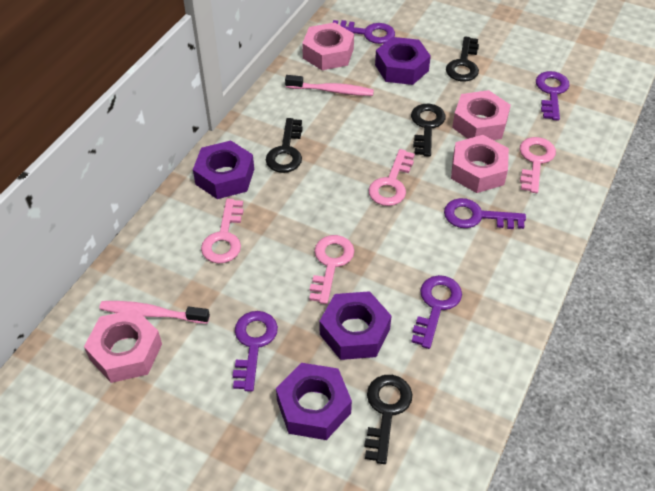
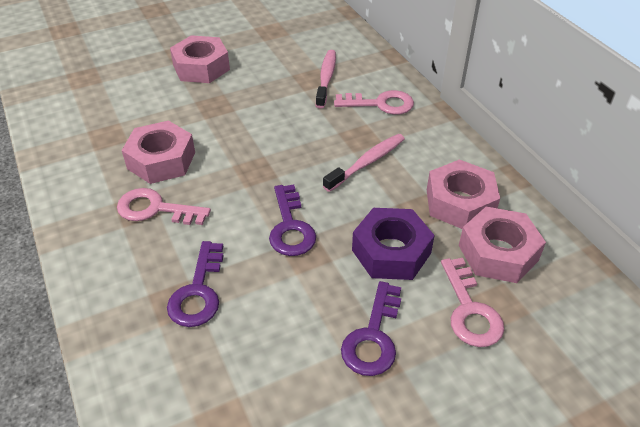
black key: [266,118,303,173] [364,375,413,464] [411,104,446,157] [446,36,479,81] = 4 -> none = 0
pink key: [201,199,244,264] [309,235,354,304] [368,149,415,206] [520,137,556,193] = 4 -> [117,188,211,225] [334,90,414,115] [441,258,504,347] = 3
purple key: [233,311,278,392] [333,20,395,44] [412,275,462,349] [444,198,526,229] [536,71,569,120] = 5 -> [167,241,223,327] [269,184,316,256] [341,281,401,376] = 3
purple nut: [193,141,254,199] [276,363,352,440] [319,291,391,360] [375,37,431,85] = 4 -> [352,208,435,280] = 1

